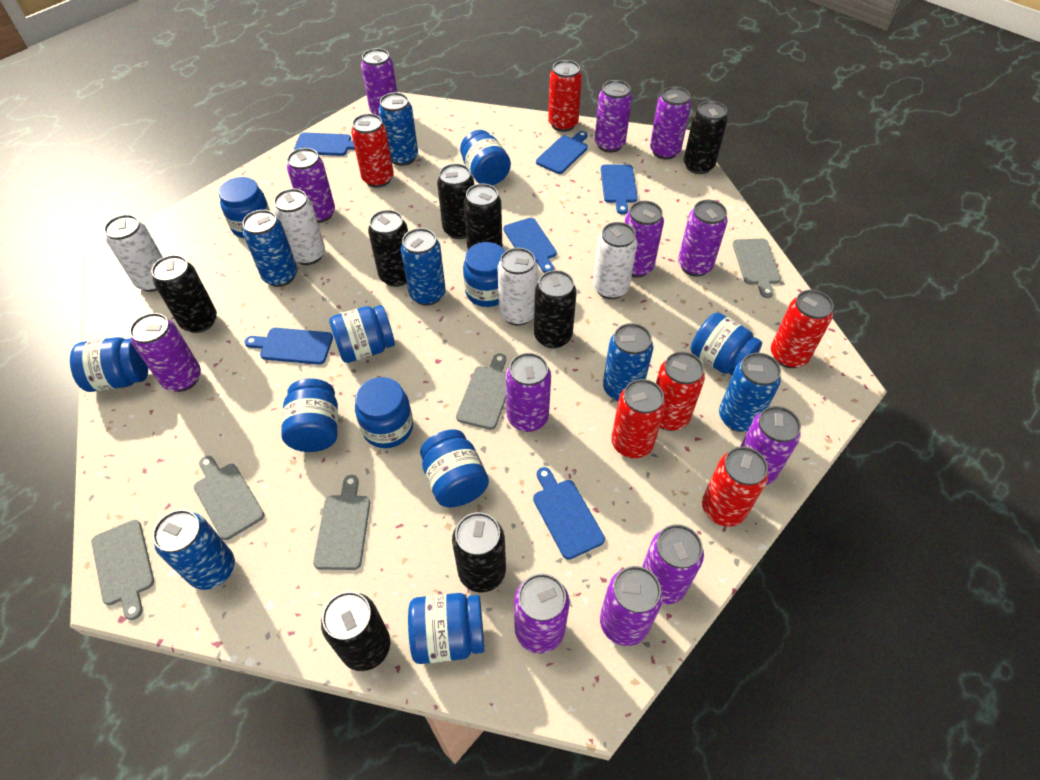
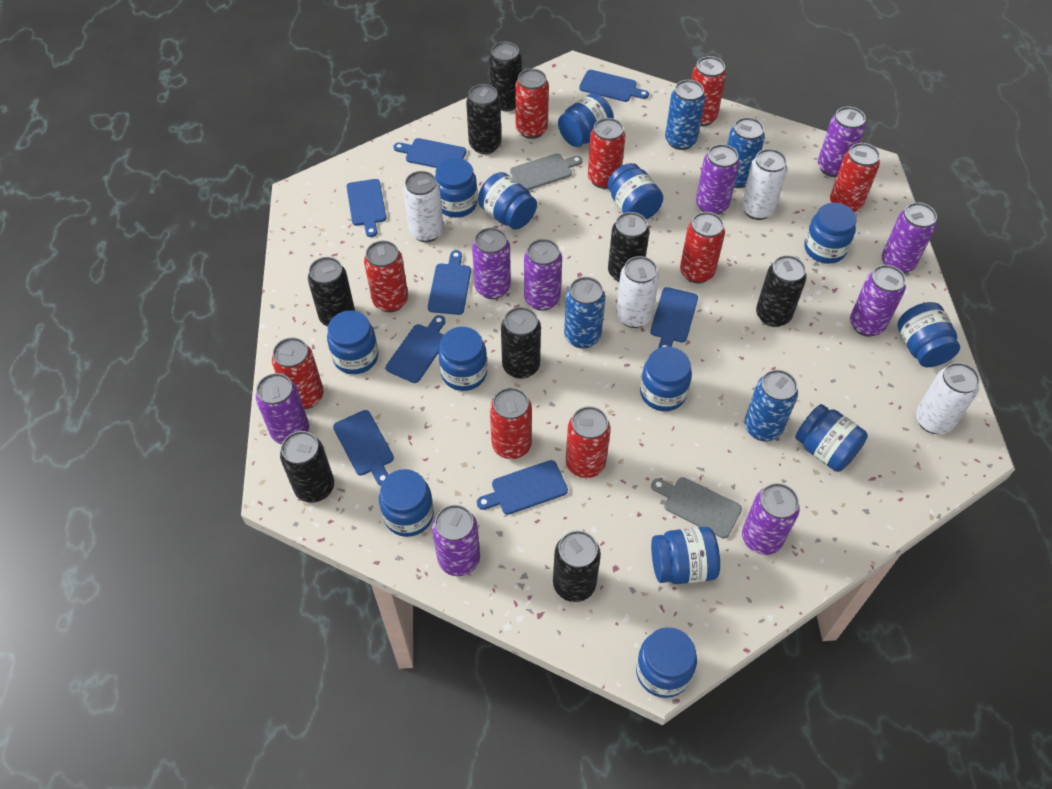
blue can: [153,510,235,590] [242,210,297,287] [379,92,418,166] [401,228,446,306] [603,323,653,401] [719,353,781,432] = 6 -> [564,277,605,349] [665,80,705,150] [727,117,765,188] [744,370,798,441] = 4
blue cutting board: [244,328,333,365] [294,132,355,156] [503,218,557,273] [533,467,605,560] [536,131,588,174] [601,164,638,214] = 6 -> [333,410,394,486] [346,179,386,237] [386,315,445,383] [393,138,466,168] [428,250,471,315] [477,460,568,515] [579,70,649,102] [650,287,698,348] = 8
blue jar: [70,337,148,392] [219,177,270,238] [281,378,338,452] [329,305,395,363] [355,377,413,448] [408,593,484,664] [420,429,489,507] [460,130,511,185] [463,242,505,307] [691,313,762,375] = 10 -> [327,311,378,374] [379,469,434,537] [435,158,478,218] [438,327,488,391] [478,172,537,230] [558,93,614,147] [608,163,663,220] [636,627,697,698] [640,347,692,411] [651,527,720,584] [795,404,868,472] [804,203,857,264] [897,302,960,367] = 13
grey cutting board: [92,520,154,620] [194,456,264,540] [313,475,370,570] [456,353,506,430] [733,239,781,298] = 5 -> [510,153,582,190] [651,477,742,539] = 2
purple can: [129,313,201,392] [287,148,335,223] [361,48,397,117] [506,353,551,432] [514,573,570,653] [595,80,632,153] [600,566,663,646] [625,201,664,278] [642,524,704,605] [650,86,691,159] [678,200,728,277] [740,406,801,485] = 12 -> [255,373,309,444] [432,505,480,576] [472,227,511,299] [524,239,562,311] [696,144,739,215] [742,483,800,555] [818,107,866,177] [850,265,906,337] [881,202,937,274] = 9
red can: [351,113,394,188] [548,60,582,132] [611,379,666,458] [656,351,705,431] [702,447,768,527] [771,290,834,368] = 6 -> [272,337,324,409] [364,241,408,312] [490,388,532,459] [515,69,549,139] [566,406,611,478] [588,118,626,189] [680,212,725,283] [691,56,726,126] [830,143,880,212] = 9

